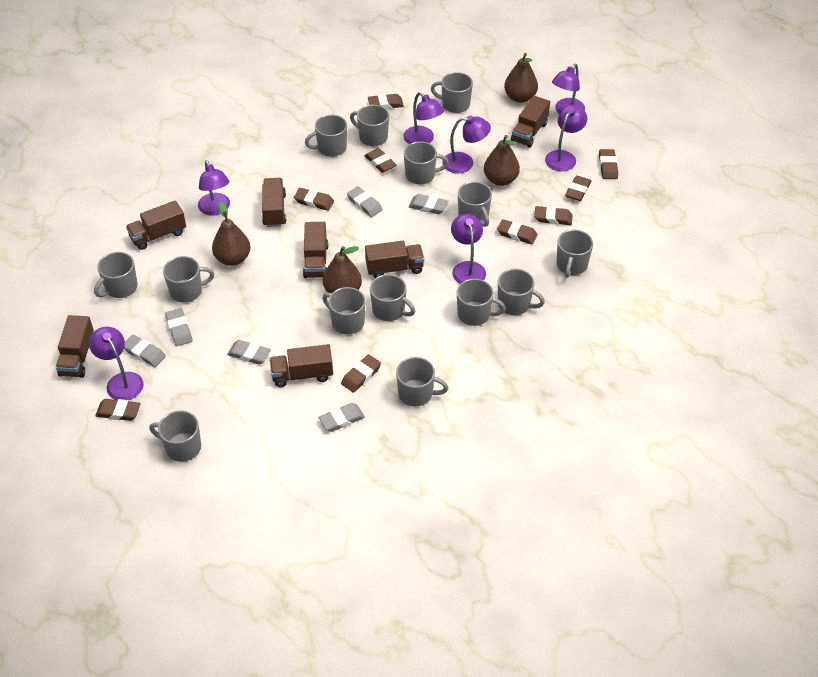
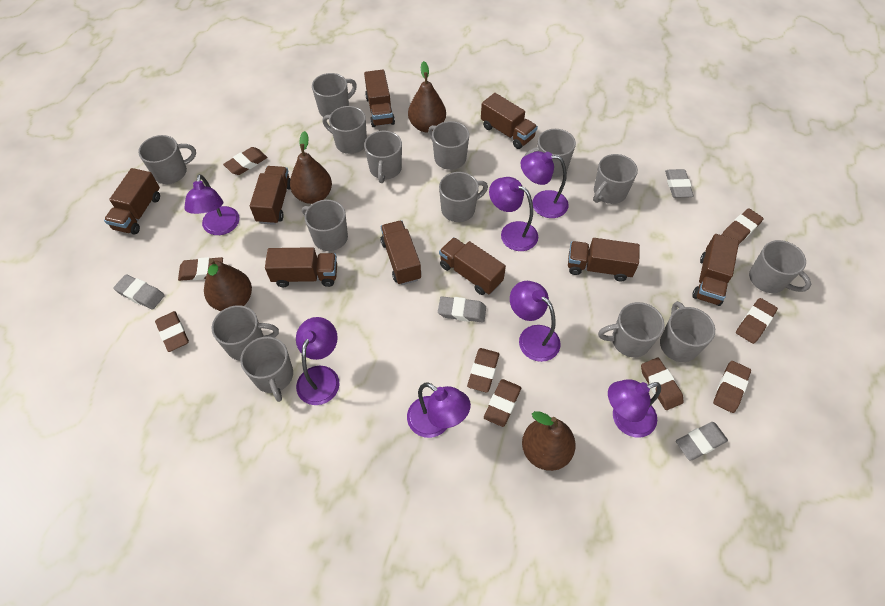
brown truck: [56,315,94,378] [126,200,186,250] [262,178,286,227] [270,344,333,387] [303,222,329,278] [365,241,424,278] [511,96,550,147] = 7 -> [104,168,160,235] [250,166,291,225] [265,247,337,287] [364,70,395,127] [381,220,421,285] [439,237,506,295] [481,93,538,149] [568,238,640,282] [692,234,739,306] = 9
grey eraser: [124,335,166,367] [165,308,193,346] [227,340,271,365] [318,403,365,432] [347,186,382,217] [409,194,449,214] = 6 -> [113,274,165,310] [438,296,486,323] [665,169,693,198] [676,422,728,460] = 4

